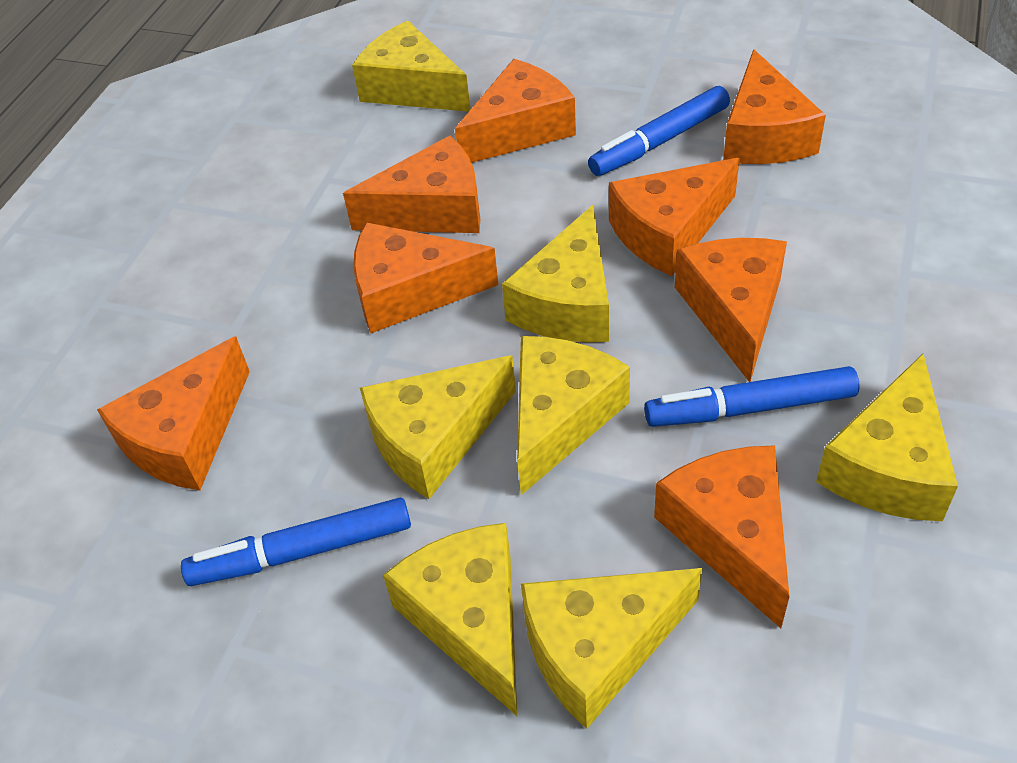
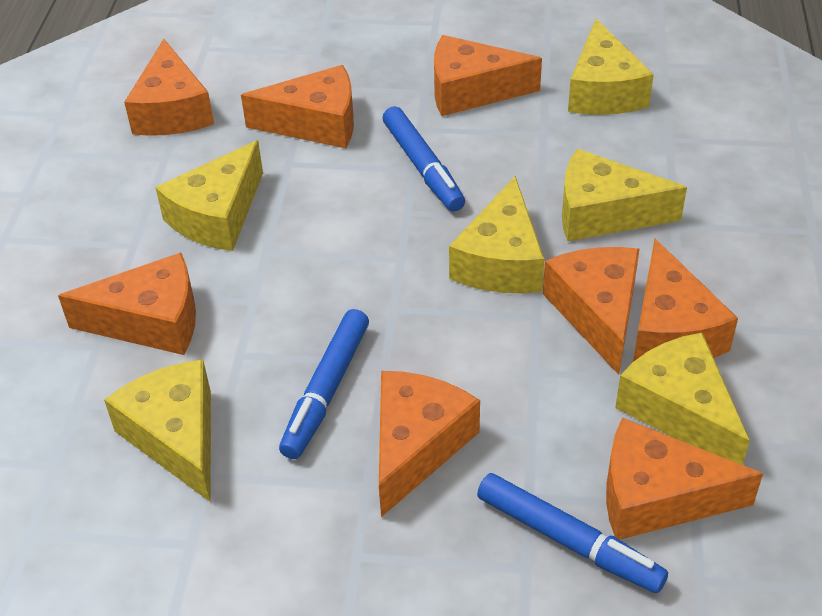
yellow cheese: [352,21,471,112] [360,355,516,499] [383,523,517,716] [502,205,609,342] [517,336,630,495] [521,568,702,729] [816,354,958,521] = 7 -> [104,359,211,502] [155,140,263,251] [449,176,544,293] [562,149,687,241] [568,19,654,115] [615,332,750,465] = 6

